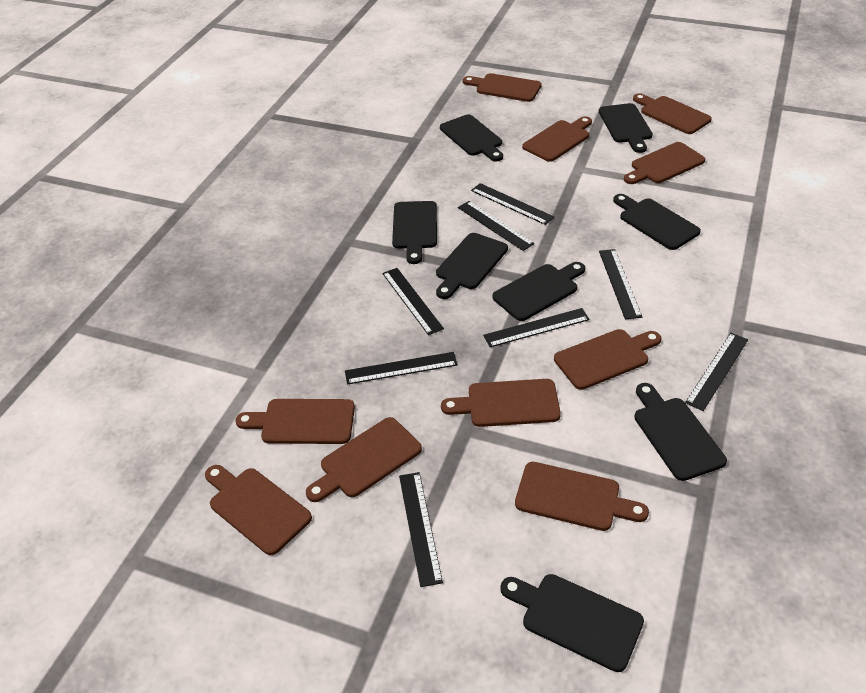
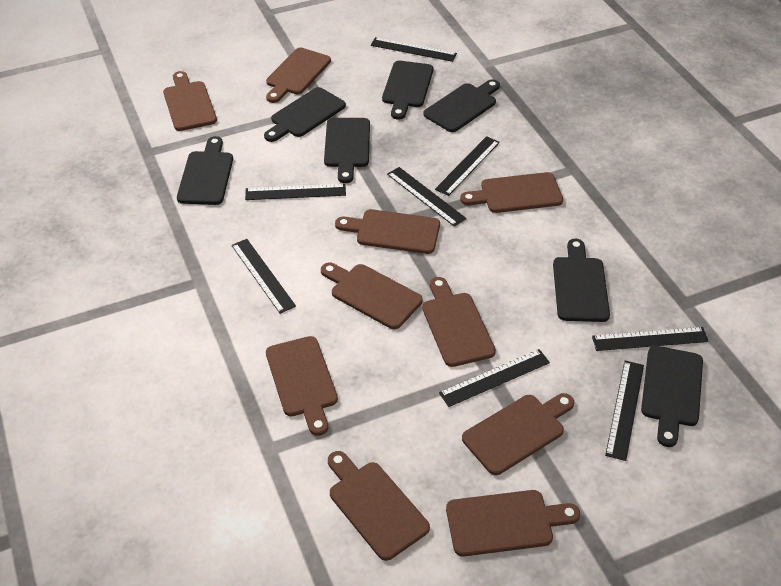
black cutting board: [392,201,437,264] [436,233,508,299] [440,115,503,161] [492,262,585,321] [500,574,644,672] [599,103,653,153] [613,194,701,250] [634,383,727,481] = 8 -> [177,136,233,205] [264,87,346,142] [324,118,370,183] [382,61,433,120] [423,79,500,132] [553,239,610,322] [641,346,703,447] = 7

